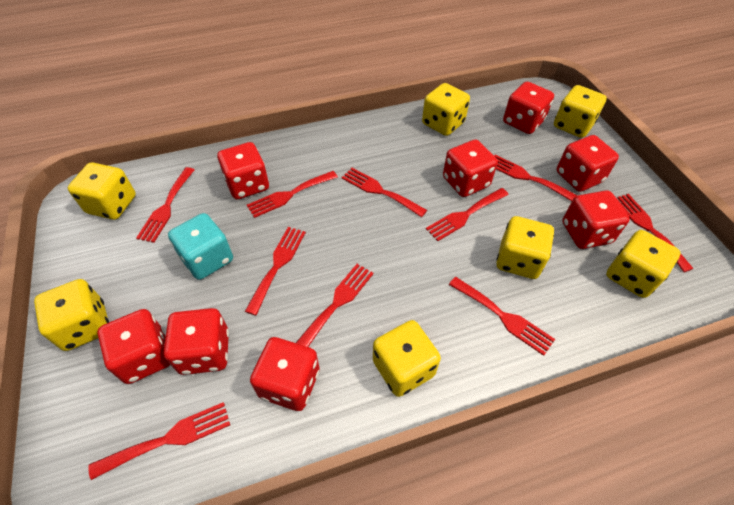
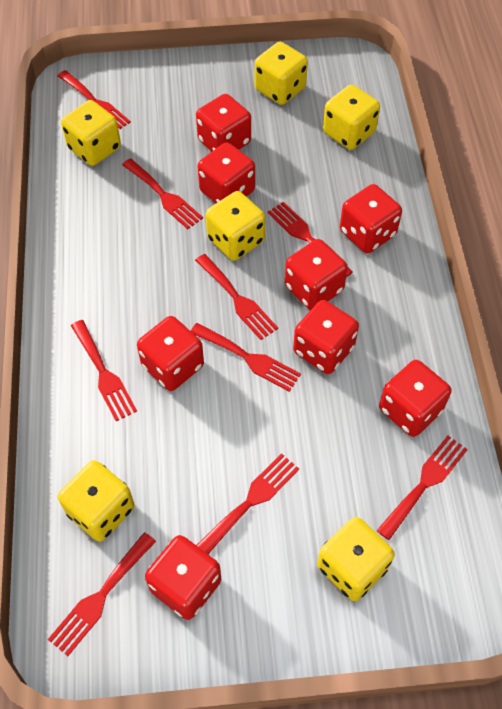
red fork: [88,402,230,480] [136,167,194,243] [245,227,306,316] [247,171,338,218] [296,264,374,347] [342,168,427,217] [426,188,509,241] [449,277,555,356] [494,155,578,201] [616,194,694,272] = 10 -> [48,532,156,656] [57,70,131,129] [71,320,137,421] [122,158,203,229] [191,323,301,392] [195,254,278,340] [196,453,299,554] [268,202,353,277] [377,436,468,540] = 9
turquoise dice: [168,213,233,280] = 1 -> none = 0
yellow dice: [34,279,109,351] [68,163,136,220] [373,320,441,397] [422,83,470,136] [496,216,554,279] [554,85,607,138] [606,230,681,298] = 7 -> [58,460,135,542] [61,100,121,166] [206,191,265,261] [255,42,308,105] [317,517,395,601] [323,85,380,150] = 6

